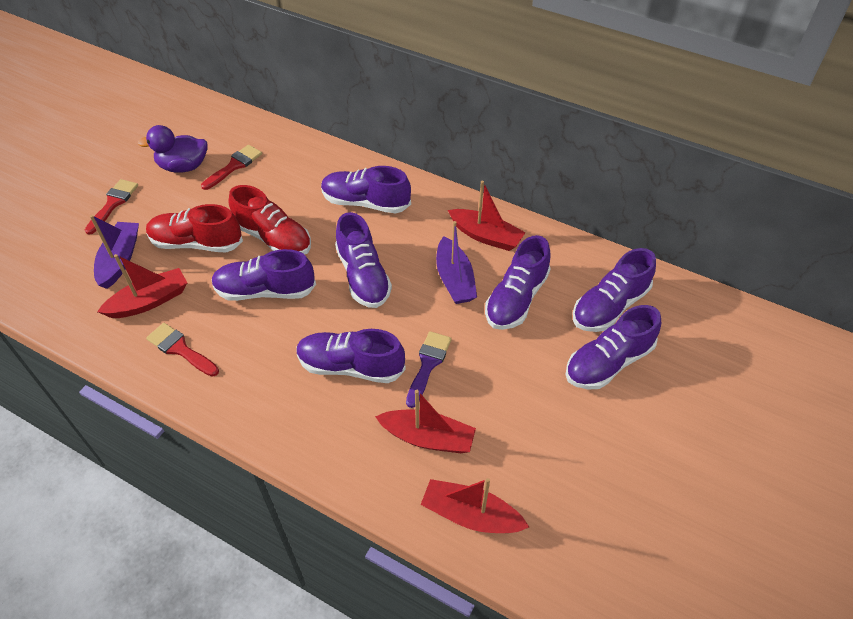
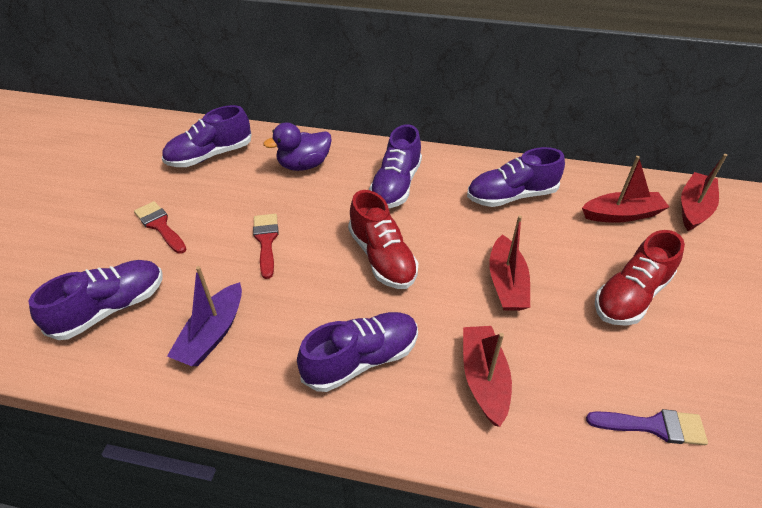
purple boat: [90,215,139,289] [436,221,477,304] = 2 -> [167,266,242,366] = 1
purple shoe: [211,249,316,301] [296,329,406,383] [321,166,411,214] [335,212,392,308] [485,235,551,330] [566,305,661,390] [573,248,656,332] = 7 -> [29,260,163,340] [162,105,251,167] [297,312,418,392] [369,124,422,208] [467,147,565,207] = 5
red brush: [85,179,138,235] [146,323,219,377] [201,145,262,190] = 3 -> [134,201,186,254] [253,214,279,279] = 2

